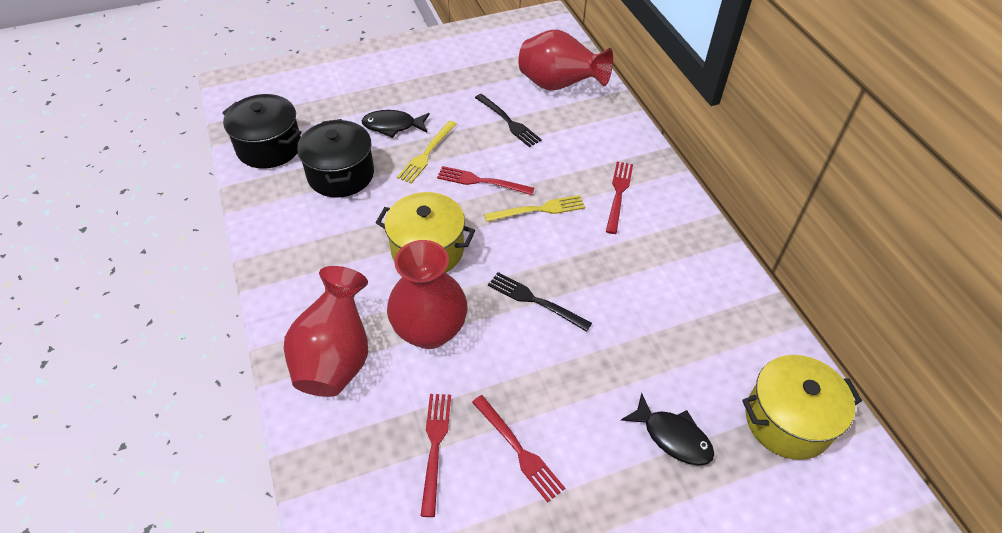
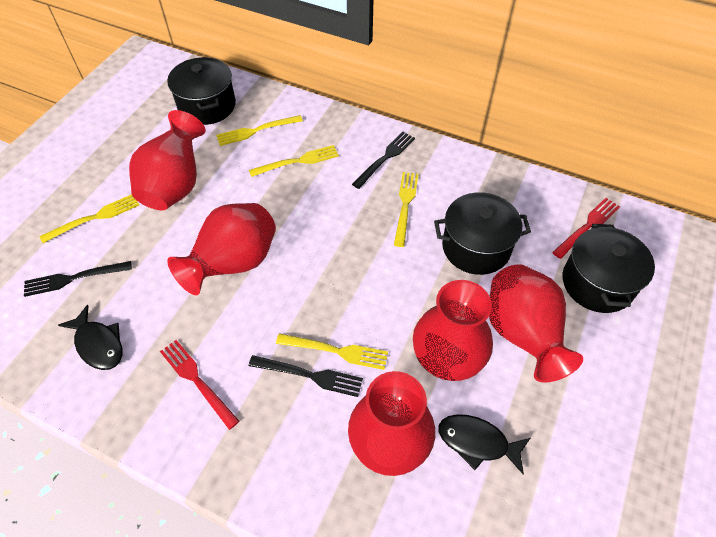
black fork: [475,94,542,147] [488,272,592,332] = 2 -> [24,261,132,297] [248,355,363,397] [352,132,415,189] = 3
black pot: [222,94,302,169] [297,119,374,197] = 2 -> [167,57,236,125] [434,192,531,275] [562,224,655,313] = 3
red fork: [420,394,451,517] [437,166,534,195] [472,395,565,502] [606,162,633,234] = 4 -> [160,340,239,430] [552,198,620,259] = 2
red vase: [284,266,368,397] [387,240,467,349] [519,29,613,91] = 3 -> [129,110,206,210] [167,203,276,295] [348,371,435,476] [413,280,493,381] [489,264,583,383] = 5
yellow fork: [397,120,457,184] [484,195,585,222] = 2 -> [39,194,139,243] [216,115,303,146] [249,145,339,177] [276,333,388,370] [394,172,418,247] = 5
yellow pot: [376,192,475,273] [742,355,862,460] = 2 -> none = 0

